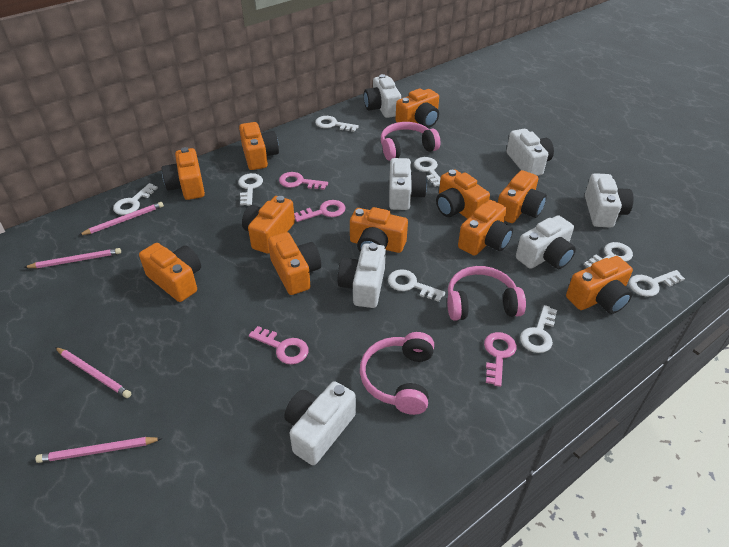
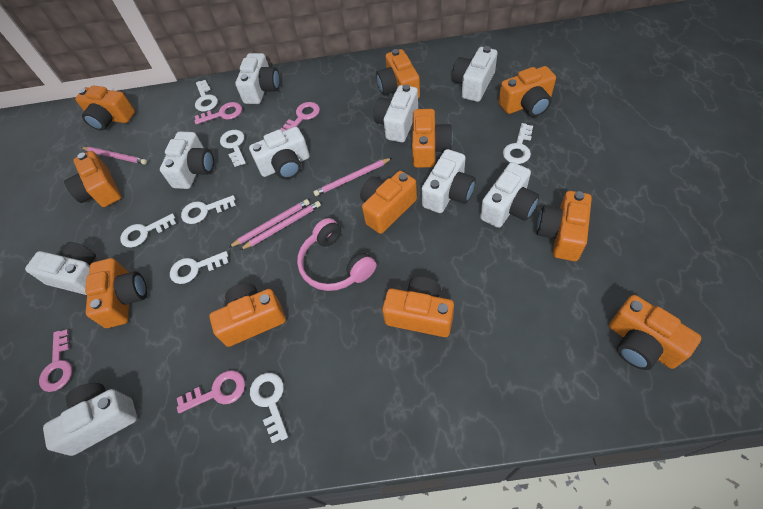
pink headphones: [360,332,434,415] [381,122,441,161] [447,266,526,321] = 3 -> [297,218,376,291] = 1
white camera: [284,381,356,465] [338,243,386,308] [364,74,401,118] [389,158,427,210] [507,129,554,176] [516,215,576,269] [585,173,634,228] = 7 -> [25,242,96,295] [43,383,137,456] [160,132,214,189] [235,53,280,104] [249,127,310,179] [373,84,418,142] [422,149,476,213] [452,46,497,102] [480,162,539,228] = 9
white key: [113,183,158,215] [238,173,263,206] [315,116,359,132] [388,269,445,302] [414,157,440,187] [520,305,557,353] [584,242,633,267] [629,270,685,297] = 8 -> [120,213,176,248] [170,251,229,284] [181,195,236,224] [195,80,218,112] [220,130,246,167] [250,373,288,443] [503,123,533,164] = 7

